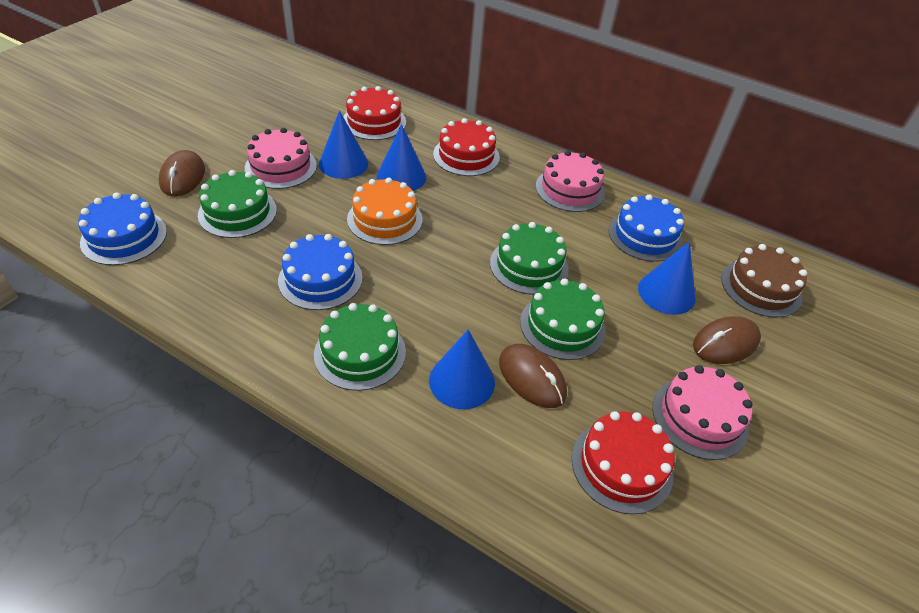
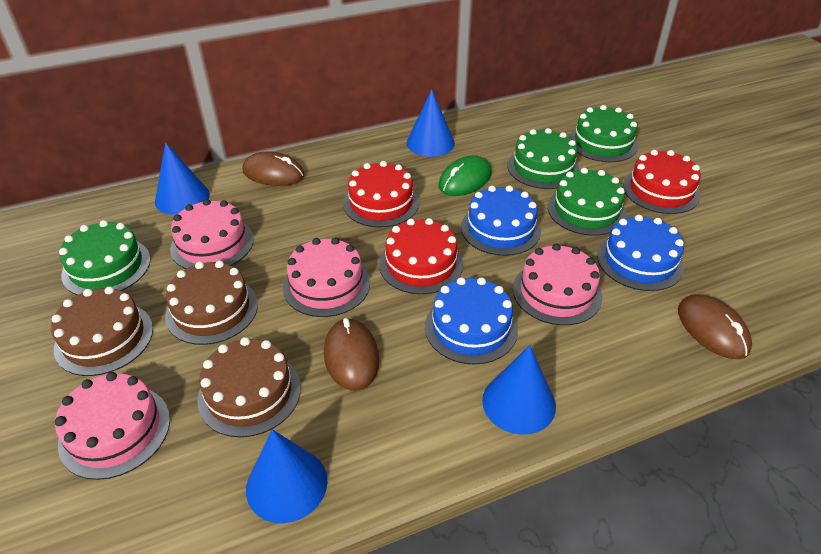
brown cake: [721,244,807,318] = 1 -> [51,287,153,376] [165,261,258,345] [197,337,301,437] = 3
green mouse: none = 0 -> [438,155,492,196] = 1
orange cake: [347,178,423,245] = 1 -> none = 0
pink cake: [245,128,317,189] [536,150,605,212] [653,365,753,460] = 3 -> [55,372,170,480] [170,199,254,269] [283,238,370,317] [513,244,602,325] = 4

